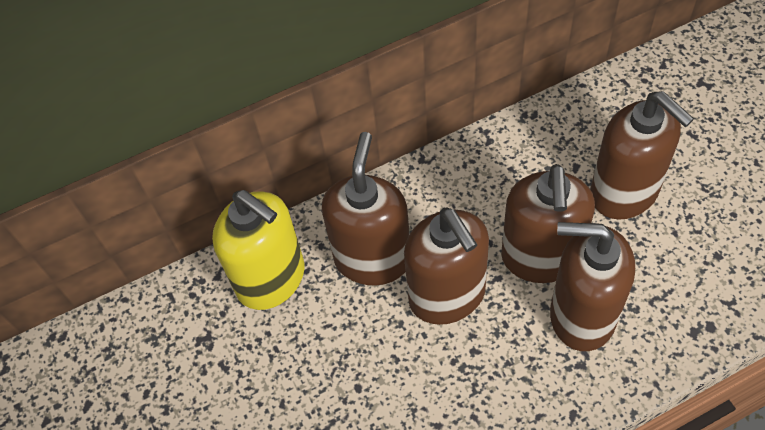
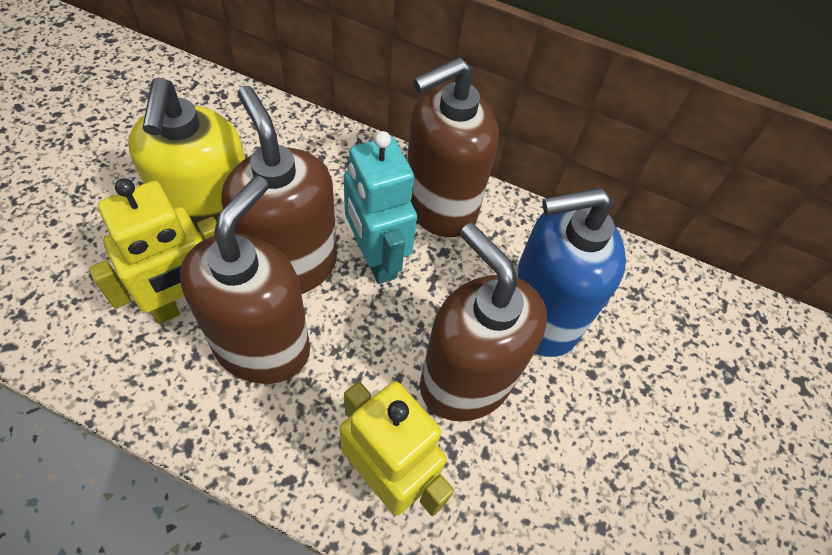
blue soap dispenser: none = 0 -> [515,188,626,357] = 1
brown soap dispenser: [322,132,410,285] [404,207,489,325] [501,164,595,283] [550,222,635,351] [590,91,694,220] = 5 -> [180,176,310,384] [221,86,337,294] [407,57,499,237] [420,223,547,422] = 4
turquoise robot: none = 0 -> [344,131,417,284] = 1
yellow robot: none = 0 -> [89,178,217,324] [339,381,454,516] = 2

